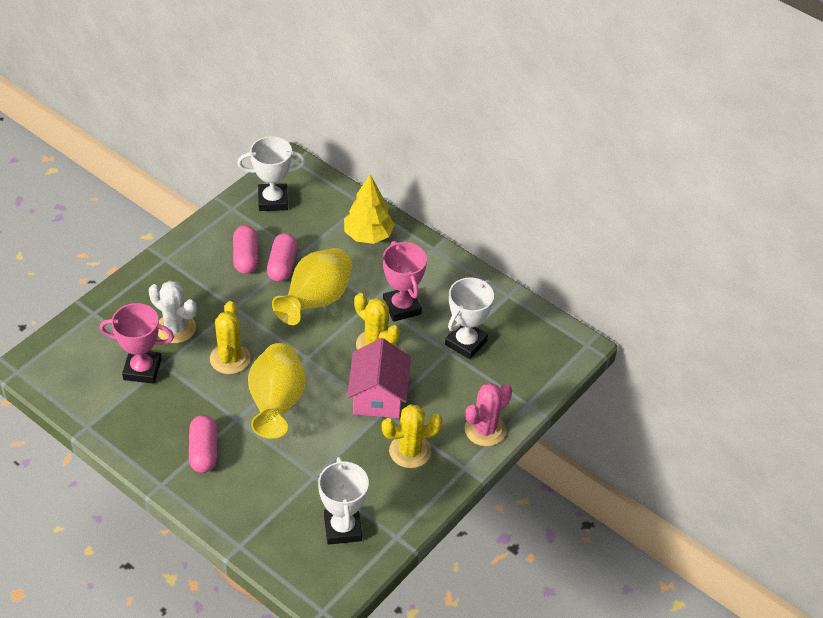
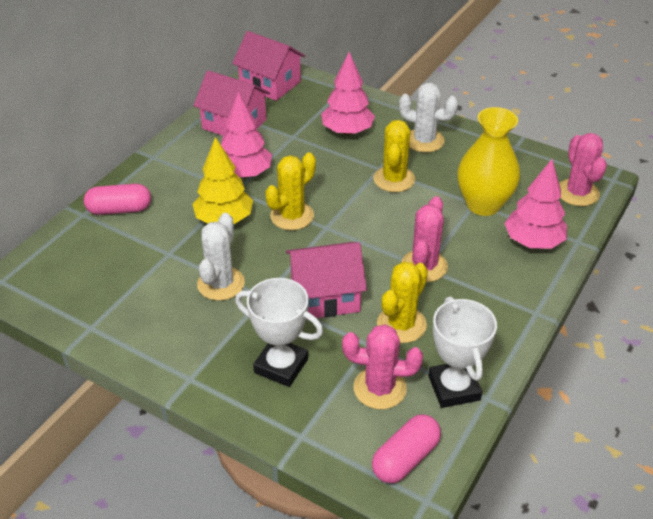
pink cactus: [465,383,512,446] = 1 -> [342,324,423,409] [401,196,448,282] [559,133,607,206] = 3
pink capsule: [189,415,217,473] [233,225,258,274] [267,233,297,282] = 3 -> [84,184,151,215] [372,414,441,483] = 2
pink house: [347,338,411,418] = 1 -> [194,70,270,136] [232,31,305,101] [286,242,367,318] = 3
pink tree: none = 0 -> [221,92,272,178] [321,52,375,135] [504,159,567,249] = 3
pink trophy: [100,303,174,384] [383,241,427,322] = 2 -> none = 0
white cactus: [149,281,196,343] = 1 -> [197,213,245,301] [399,83,458,152] = 2
white trophy: [237,136,305,211] [318,457,369,545] [445,277,494,359] = 3 -> [235,278,323,387] [428,297,497,408] = 2
yellow vase: [248,343,306,439] [272,248,352,325] = 2 -> [458,107,520,216] = 1

